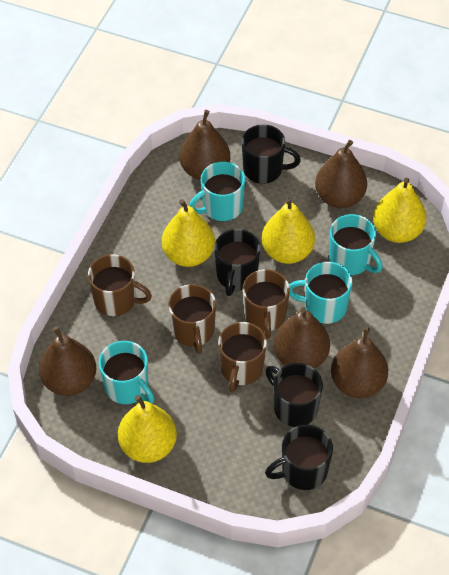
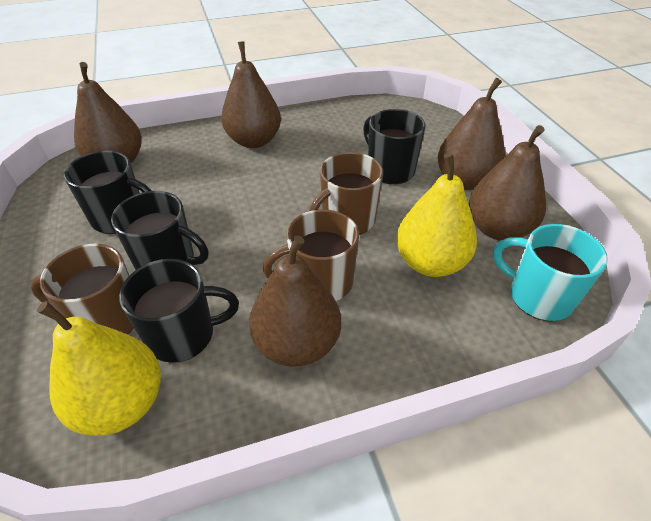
brown mug: [88,254,152,316] [168,284,216,354] [218,322,267,393] [242,269,290,339] = 4 -> [30,244,134,335] [263,209,359,301] [309,152,383,235] = 3
turquoise mug: [99,341,155,404] [189,162,245,222] [289,262,352,324] [329,214,383,275] = 4 -> [493,224,608,321] = 1
yellow pear: [118,395,177,463] [162,199,215,267] [262,198,315,264] [373,178,427,243] = 4 -> [37,301,161,436] [396,153,477,277] = 2

